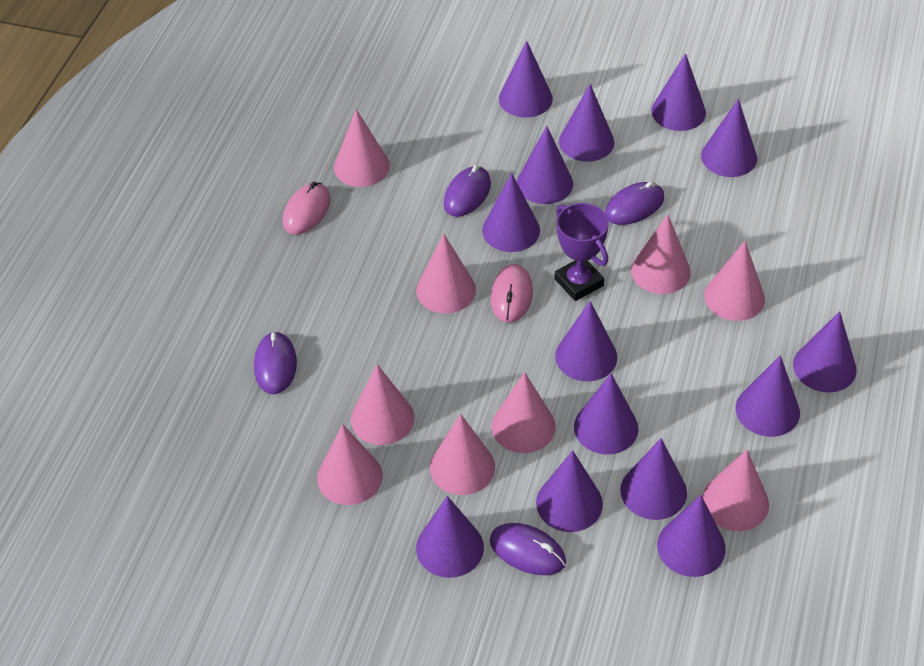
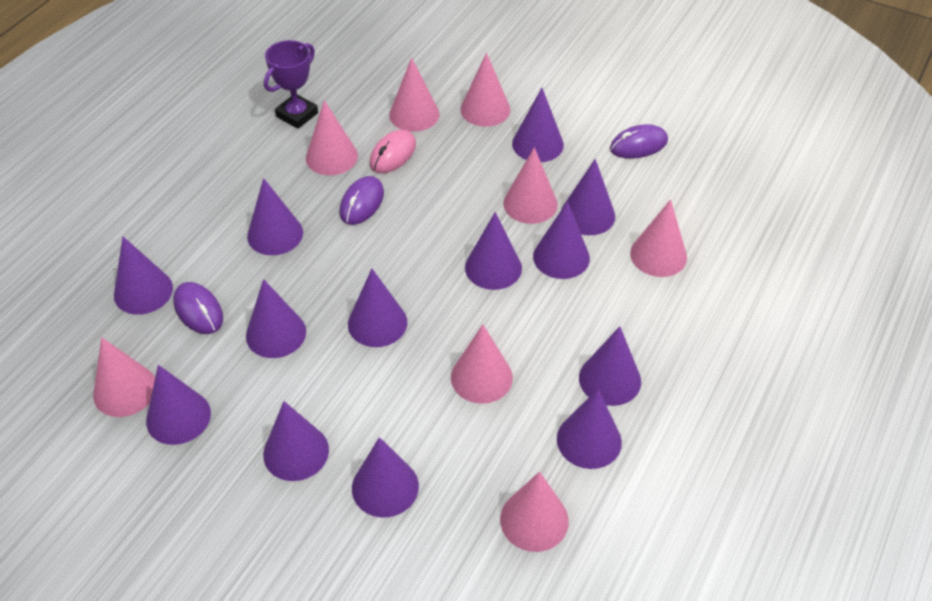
pink cone: [317,424,383,505] [334,109,390,187] [351,364,415,445] [416,234,476,313] [430,414,495,495] [492,372,556,453] [631,214,691,294] [702,449,769,531] [704,241,765,321] = 9 -> [93,337,155,417] [306,100,358,175] [389,57,439,132] [451,324,513,404] [460,53,510,127] [500,471,569,552] [503,147,558,224] [630,199,687,277] = 8
pink mouse: [283,182,331,235] [491,264,533,323] = 2 -> [370,130,416,173] = 1
purple cone: [416,496,484,578] [482,173,540,252] [499,40,553,118] [517,126,573,204] [536,450,603,532] [555,301,617,381] [559,84,614,162] [574,373,638,454] [620,438,687,520] [651,53,706,131] [657,495,726,577] [701,99,757,177] [736,355,800,437] [793,311,857,392] = 14 -> [114,237,173,315] [146,365,211,445] [246,279,306,358] [247,178,303,255] [263,401,329,481] [348,269,407,347] [352,437,419,518] [465,212,522,290] [512,88,564,162] [533,201,590,279] [557,389,622,469] [561,159,615,235] [579,326,641,406] = 13
purple mouse: [254,331,297,394] [444,165,491,217] [490,523,566,575] [605,181,664,225] = 4 -> [173,282,223,334] [340,176,384,225] [610,124,668,159] = 3

